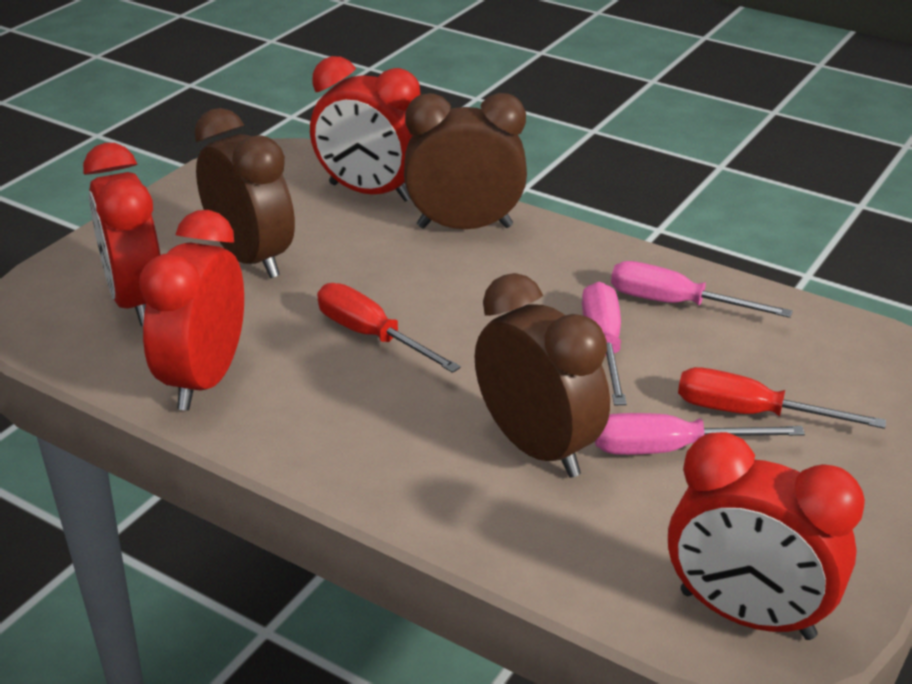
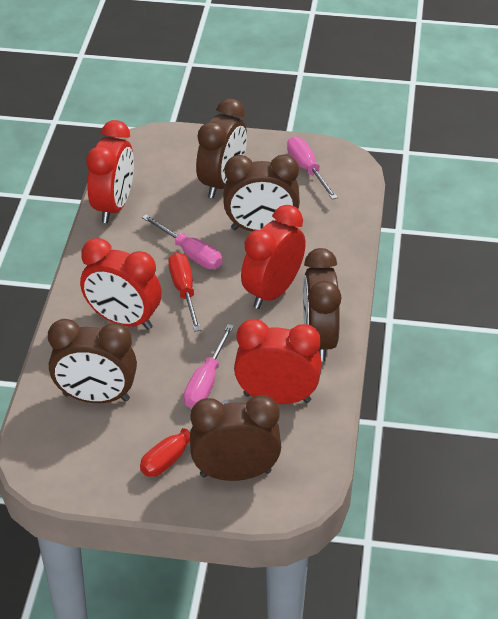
brown clock: [194,108,295,278] [404,93,527,229] [475,273,610,478] = 3 -> [48,319,137,403] [190,395,281,481] [196,98,247,198] [224,155,300,232] [303,248,342,362] = 5

